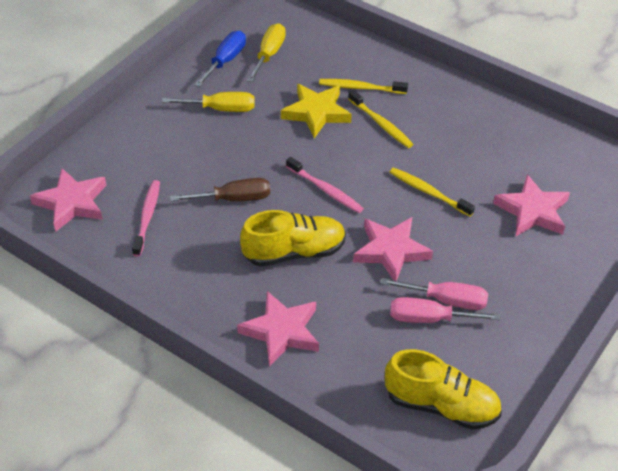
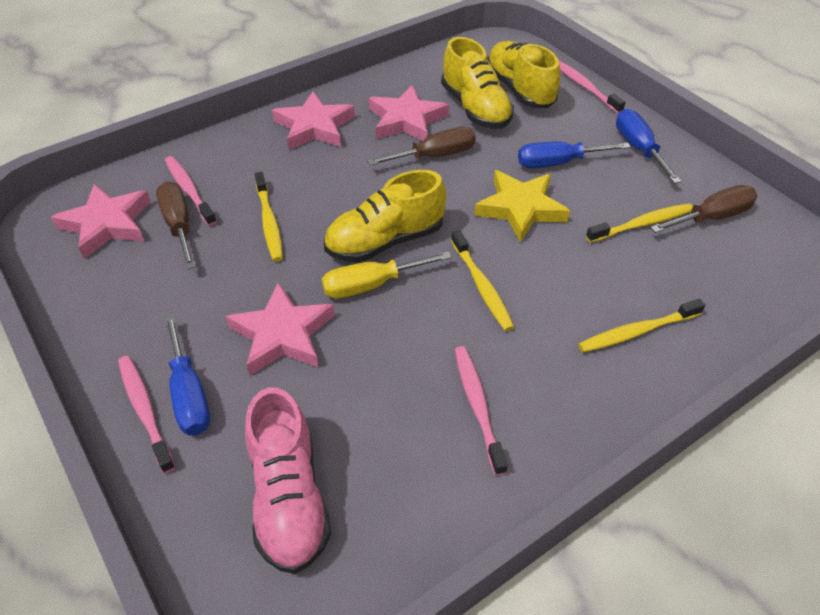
blue screwdriver: [194,31,246,87] = 1 -> [164,315,210,435] [518,141,631,168] [616,109,682,184] = 3
brown screwdriver: [170,178,270,202] = 1 -> [156,181,196,269] [367,127,476,166] [650,185,757,233] = 3
pink screwdriver: [380,278,488,310] [390,297,500,323] = 2 -> none = 0
pink shoe: none = 0 -> [245,387,331,574] = 1
pink toothbrush: [132,180,160,257] [286,157,364,213] = 2 -> [118,356,175,474] [165,156,217,226] [455,346,508,476] [559,61,625,114] = 4
yellow screwdriver: [162,92,255,112] [247,23,286,82] = 2 -> [322,251,452,299] = 1
yellow shoe: [240,210,346,267] [385,349,502,430] = 2 -> [324,170,446,263] [441,37,514,129] [487,41,560,108] = 3
yellow toothbrush: [319,79,408,94] [349,90,413,148] [390,167,475,217] = 3 -> [255,172,283,262] [451,230,514,331] [578,299,705,352] [586,203,693,243] = 4

